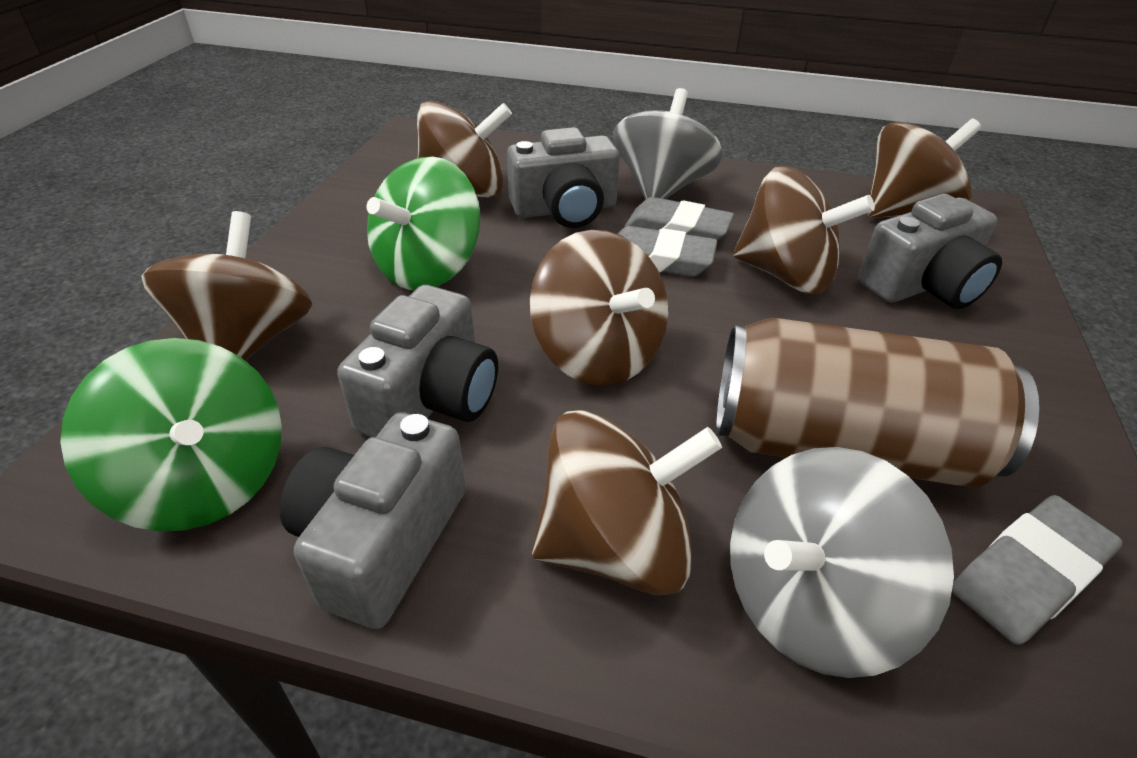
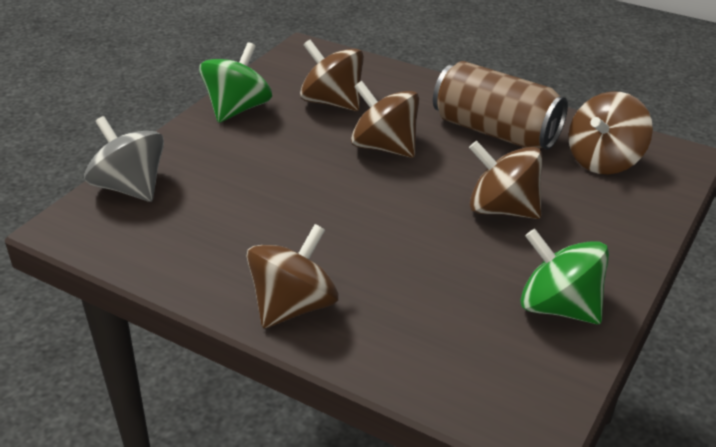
brown spinning top: [141,211,312,361] [417,100,512,198] [530,230,668,386] [532,410,722,595] [733,166,875,294] [867,118,981,218] = 6 -> [247,224,339,328] [300,40,364,111] [351,81,419,158] [469,141,543,219] [568,92,653,174] = 5
grey camera: [280,412,466,629] [337,285,498,437] [507,127,620,228] [858,194,1002,309] = 4 -> none = 0
grey eraser: [617,226,718,277] [624,197,734,241] [952,495,1123,645] = 3 -> none = 0
grey spinning top: [613,88,723,200] [730,447,954,678] = 2 -> [84,116,164,202] = 1

